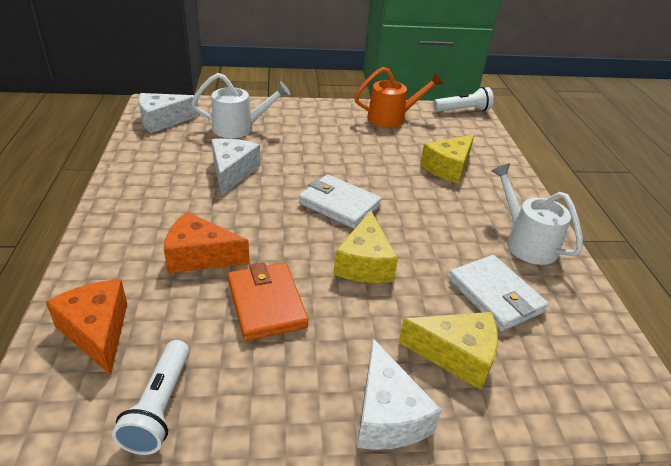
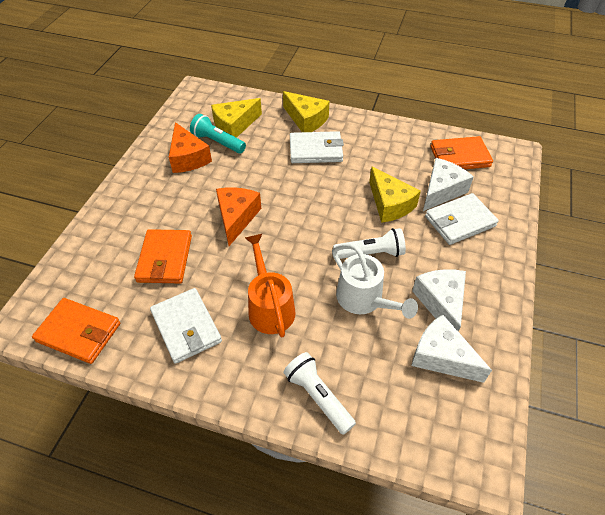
orange wallet: [228,262,309,341] = 1 -> [32,298,120,364] [134,229,192,283] [430,136,493,169] = 3
turquoise flashlight: none = 0 -> [190,114,246,153] = 1
white wallet: [299,174,381,229] [449,255,549,331] = 2 -> [150,288,222,364] [290,131,344,163] [425,193,499,245] = 3
white watering can: [191,73,290,138] [491,163,583,265] = 2 -> [332,244,418,319] = 1

